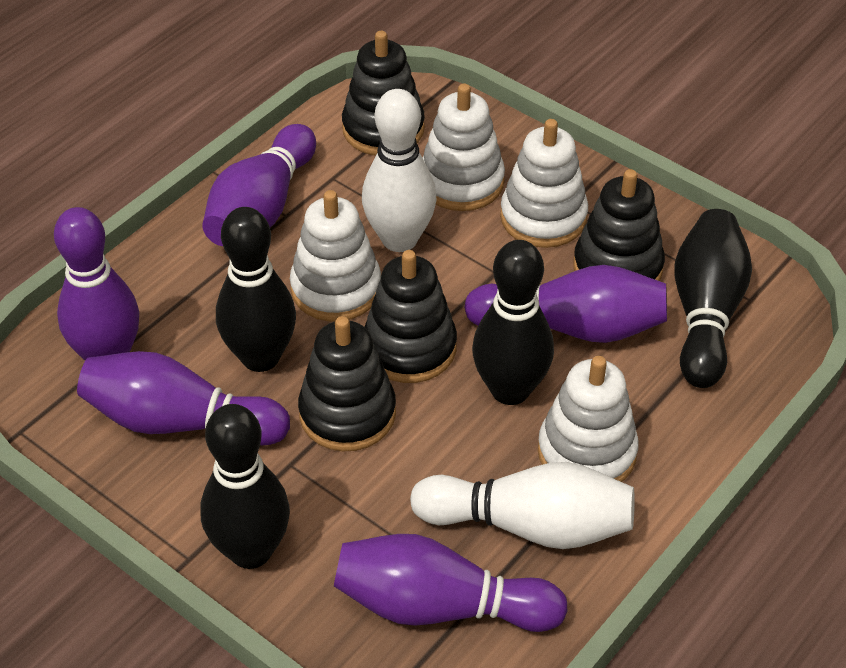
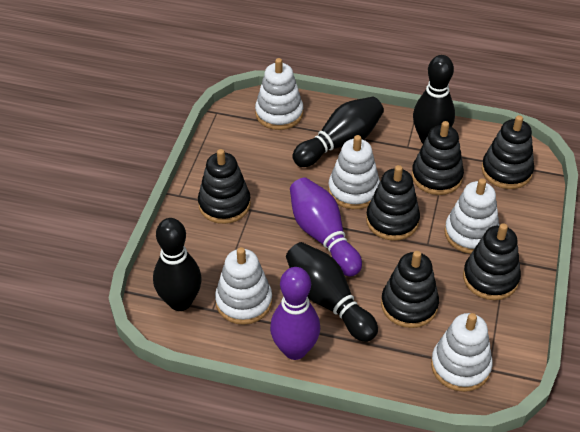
black stacking toy: [298,316,396,451] [342,31,425,155] [365,250,457,383] [573,169,665,281] = 4 -> [198,149,251,224] [366,165,420,241] [381,251,439,328] [412,121,464,195] [463,223,521,300] [481,115,534,189] = 6
purple bowling pin: [54,207,139,360] [77,351,290,445] [202,124,316,246] [334,534,567,632] [464,265,667,343] = 5 -> [270,267,320,360] [290,177,362,276] = 2
white bowling pin: [362,89,437,252] [410,462,635,549] = 2 -> none = 0
white stacking toy: [290,190,381,321] [422,84,505,211] [500,119,588,248] [538,356,639,482] = 4 -> [215,247,272,325] [255,58,303,130] [328,135,380,209] [431,313,493,392] [444,178,499,254] = 5

